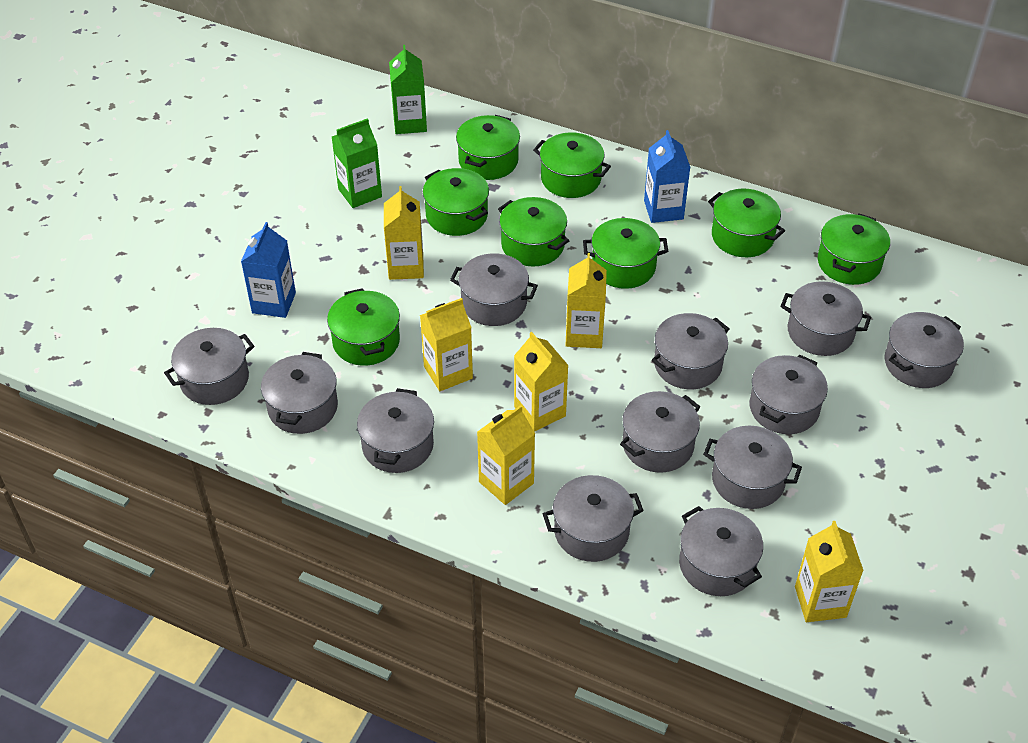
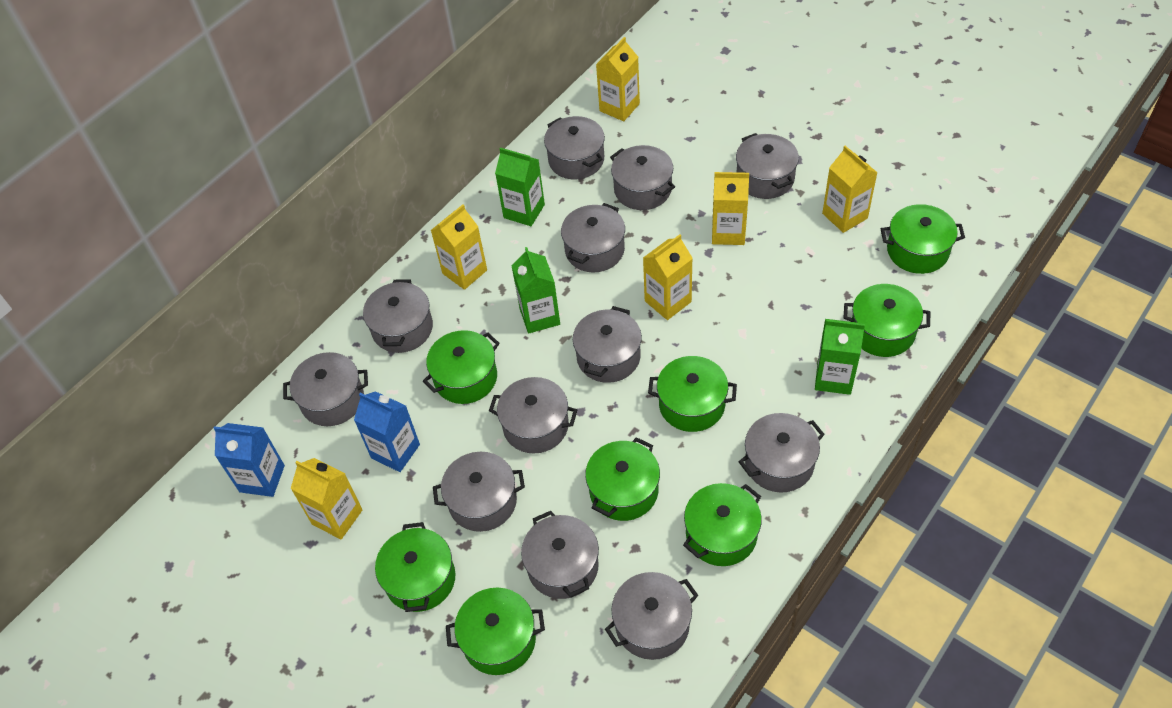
green carton: [332,118,382,208] [389,45,427,134] = 2 -> [495,147,545,226] [512,247,560,334] [815,319,865,395] = 3

